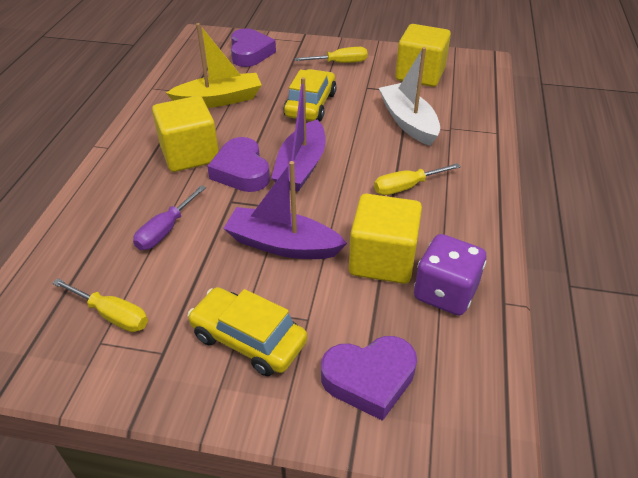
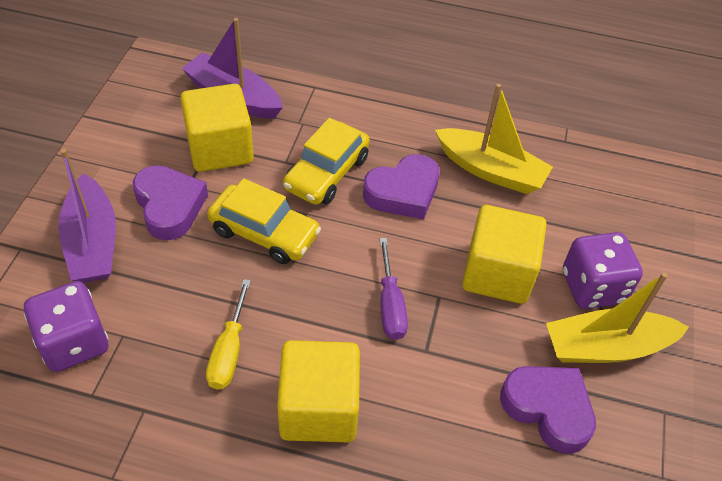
purple dice: [414,234,486,316] = 1 -> [24,281,108,372] [563,232,643,309] = 2
white boat: [379,47,440,146] = 1 -> none = 0
yellow boat: [166,23,262,108] = 1 -> [435,84,553,194] [546,272,689,363] = 2
yellow screwdriver: [52,278,148,332] [295,47,368,63] [374,163,461,195] = 3 -> [206,279,251,390] = 1

